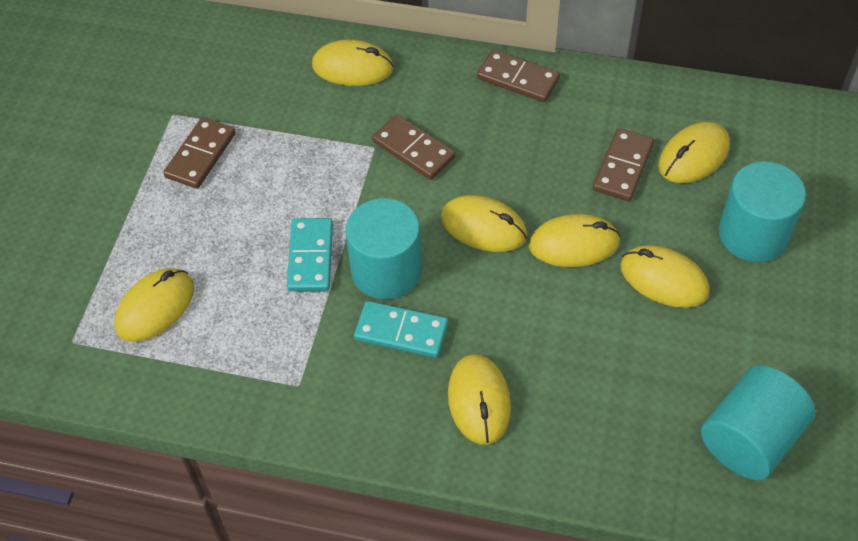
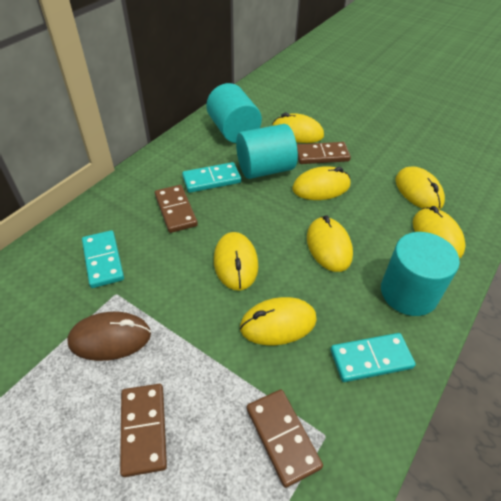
brown mouse: none = 0 -> [67,312,151,361] = 1
turquoise domino: [287,218,333,292] [354,301,448,358] = 2 -> [82,230,124,288] [182,162,241,193] [331,333,416,382] = 3

